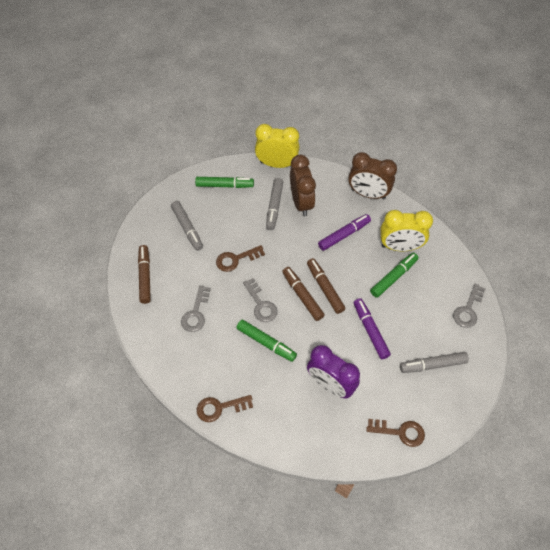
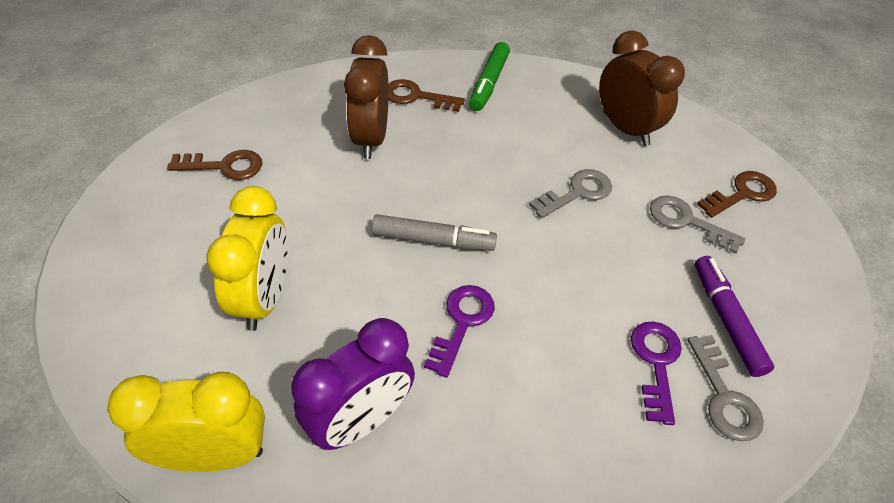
brown marker: [138,245,151,304] [282,267,325,321] [307,258,346,314] = 3 -> none = 0
green marker: [195,177,254,188] [236,320,297,362] [370,253,419,298] = 3 -> [469,42,510,111] = 1
grey marker: [171,201,203,251] [266,178,283,230] [400,352,469,373] = 3 -> [372,214,497,251] = 1
purple key: none = 0 -> [424,285,495,378] [631,322,682,425] = 2
purple marker: [318,214,371,251] [354,298,391,359] = 2 -> [695,256,774,377] = 1

